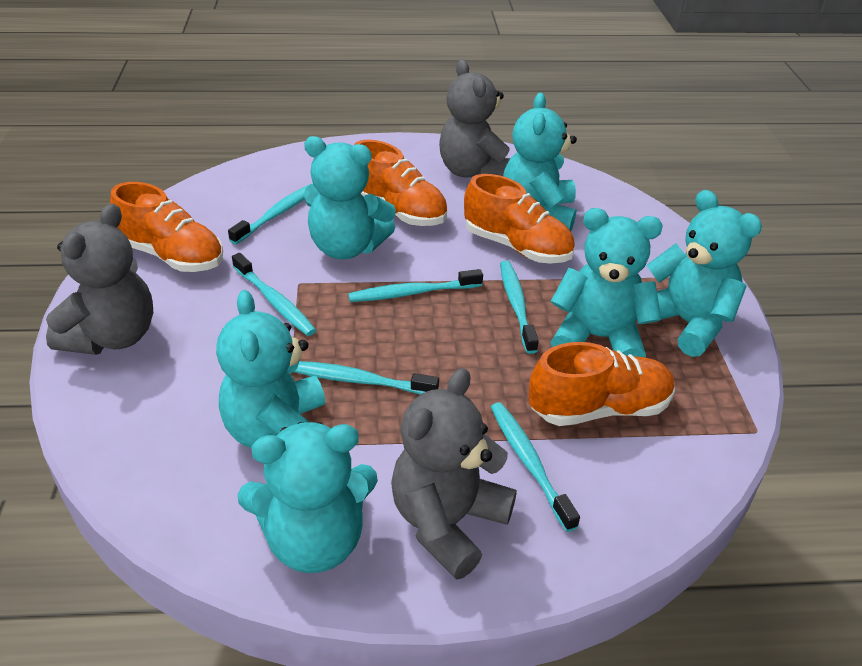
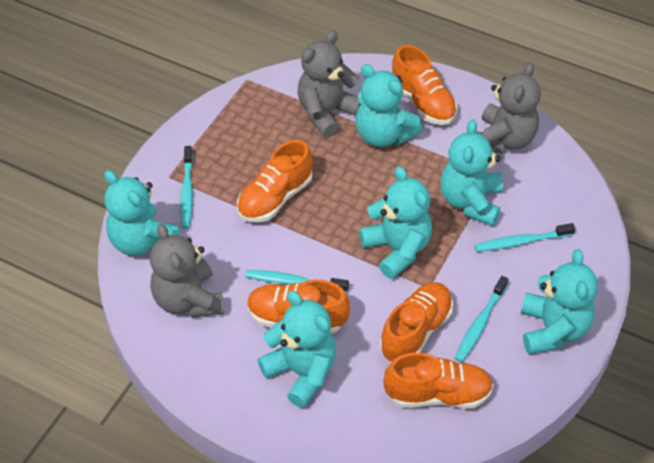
orange shoe: [110,182,223,272] [354,140,447,226] [464,174,575,264] [529,342,675,426] = 4 -> [237,140,312,222] [247,280,350,334] [380,282,453,362] [383,353,493,409] [392,45,457,125] = 5
turquoise toothbrush: [228,183,313,244] [232,253,316,336] [294,361,439,395] [348,269,483,302] [491,402,580,532] [500,261,539,354] = 6 -> [180,146,193,229] [245,270,349,293] [454,276,508,363] [475,223,575,252] = 4

